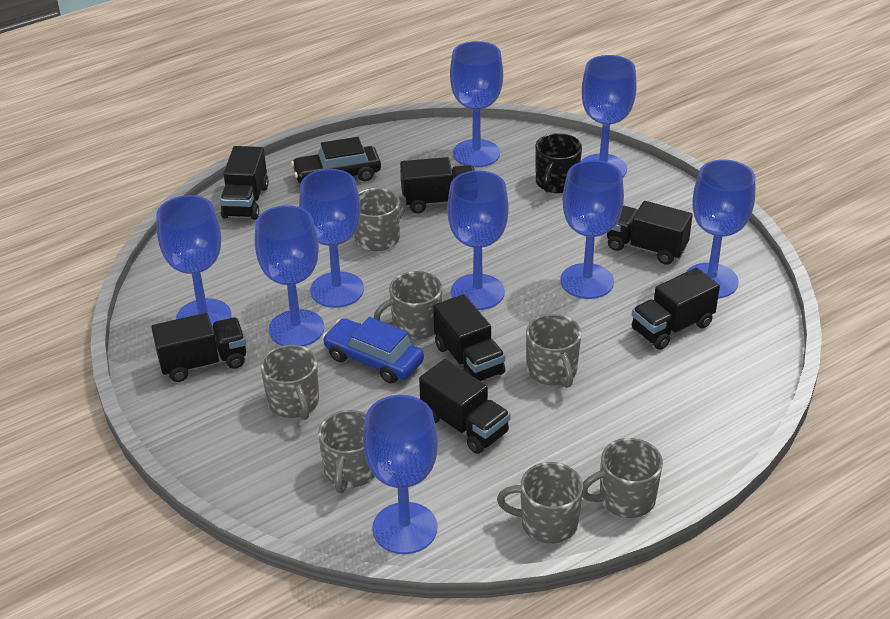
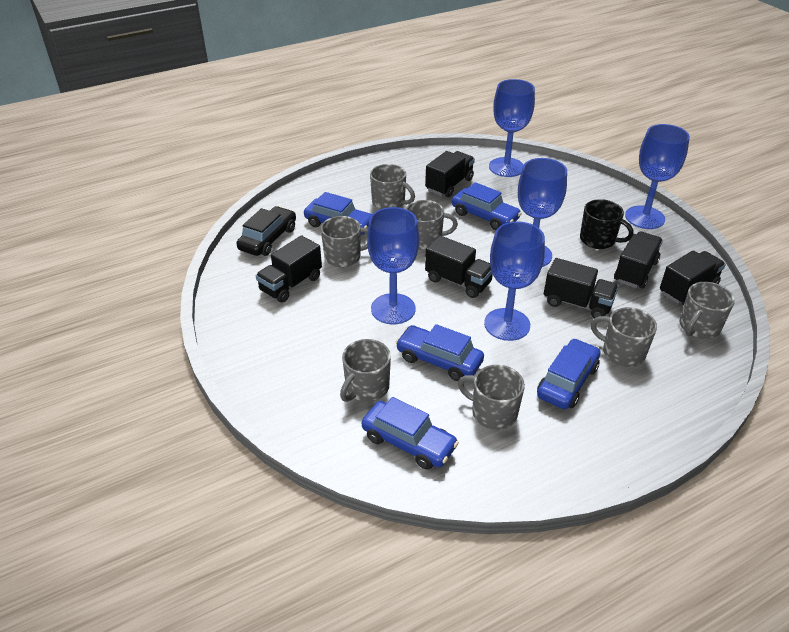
black truck: [151,313,246,382] [220,146,269,220] [400,157,475,214] [419,359,510,454] [433,294,505,381] [607,201,693,265] [632,268,720,350] = 7 -> [256,235,322,303] [425,151,475,197] [425,235,493,298] [544,258,619,318] [614,231,663,289] [660,250,726,305] = 6
blue car: [322,317,424,384] = 1 -> [304,192,372,235] [362,397,459,470] [395,324,484,381] [452,182,522,230] [537,338,601,409] = 5
blue goblet: [156,195,231,328] [255,205,324,347] [299,169,364,308] [363,395,438,554] [447,170,509,310] [450,41,503,167] [560,160,624,299] [581,55,637,177] [686,160,755,298] = 9 -> [367,207,419,324] [484,221,545,341] [489,79,535,177] [518,158,567,267] [625,124,690,229] = 5

